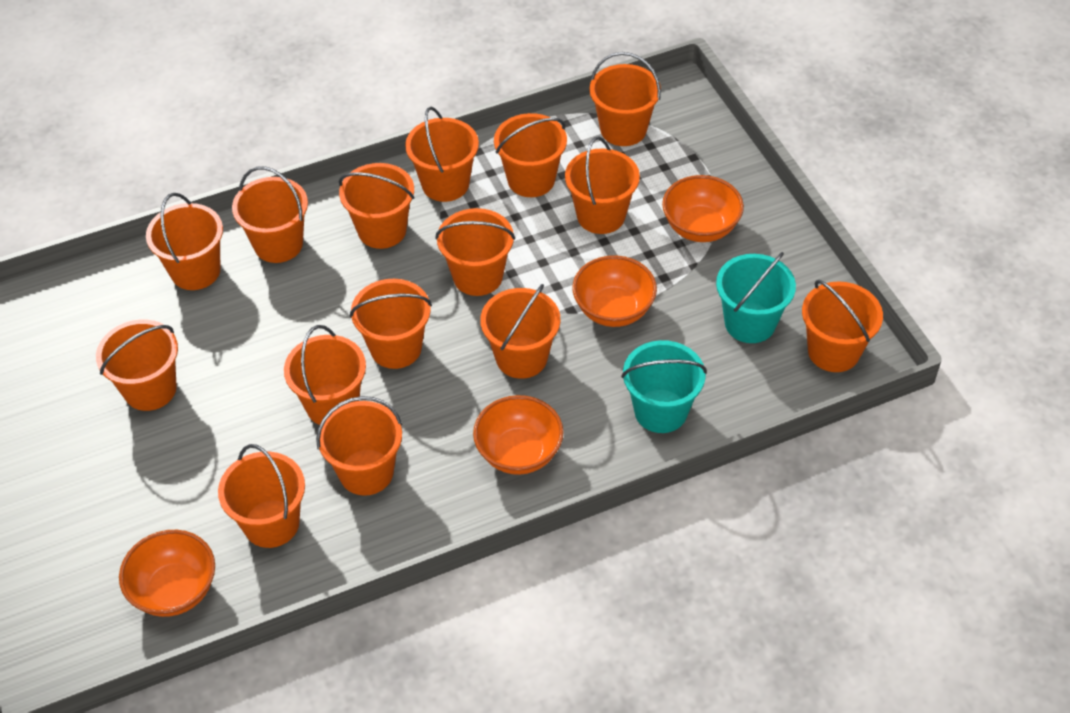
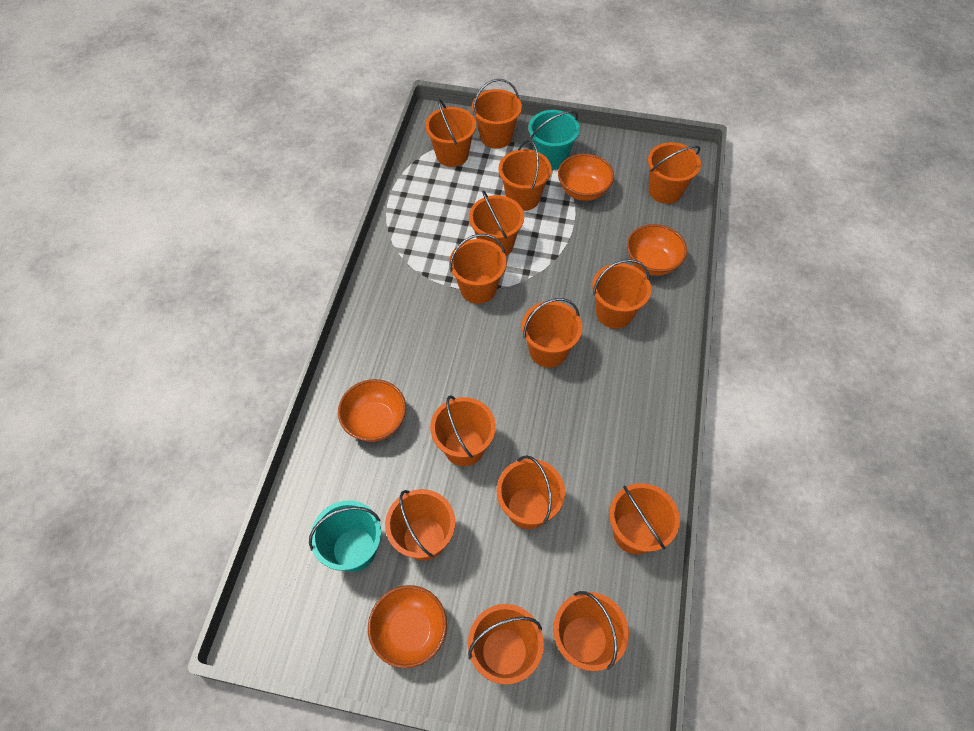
orange bucket: [96,319,178,411] [146,193,223,290] [218,444,305,548] [232,166,308,263] [284,325,366,425] [316,396,402,496] [339,163,414,249] [350,279,432,369] [405,107,479,202] [435,208,515,296] [480,284,560,379] [494,113,567,197] [565,136,640,234] [589,52,661,146] [802,280,883,372] = 15 -> [385,489,455,561] [425,99,476,167] [430,396,496,466] [449,234,507,304] [468,604,544,685] [469,190,524,256] [472,79,522,149] [496,455,565,529] [498,140,552,211] [522,298,582,368] [553,591,629,671] [592,259,651,329] [609,483,680,555] [648,142,701,204] = 14

